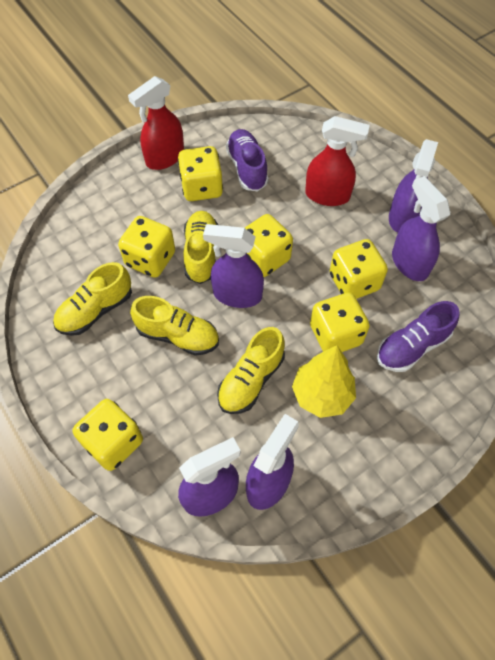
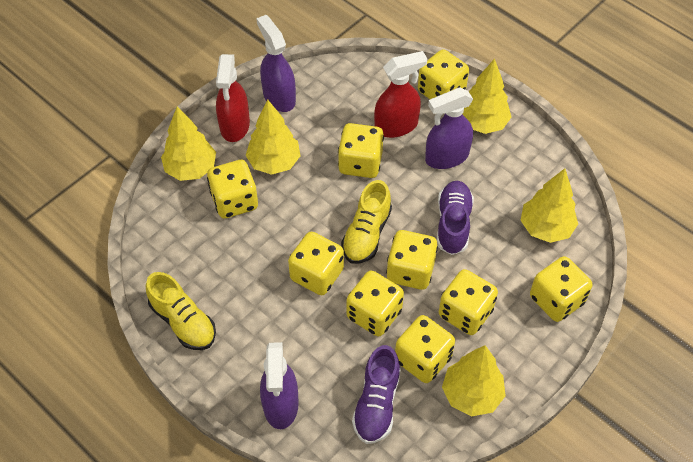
purple spray bottle: [178,437,241,517] [203,224,264,308] [246,414,299,510] [389,139,438,233] [392,176,450,281] = 5 -> [256,15,296,112] [260,342,299,429] [425,88,473,169] = 3
yellow dice: [73,399,143,471] [118,216,175,278] [178,146,223,201] [245,214,293,277] [310,292,370,352] [330,239,388,299] = 6 -> [207,160,258,218] [288,232,344,295] [338,123,384,178] [347,270,404,336] [386,230,438,290] [395,315,455,383] [418,49,469,99] [439,269,498,335] [530,256,592,322] = 9
yellow shoe: [53,262,132,336] [130,296,219,356] [183,211,218,284] [217,327,285,414] = 4 -> [146,272,216,350] [341,180,392,264] = 2
yellow tree: [292,345,356,418] = 1 -> [161,107,216,181] [245,100,300,175] [442,345,506,417] [463,58,511,134] [521,168,578,243] = 5

